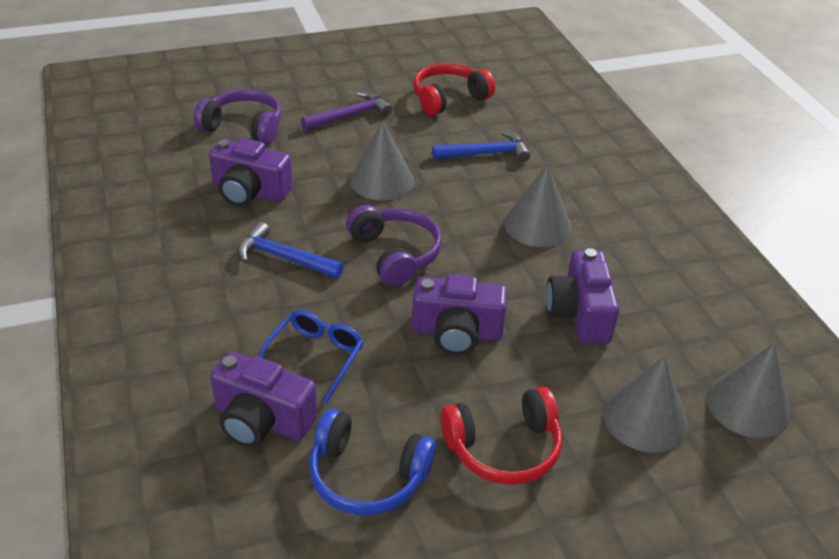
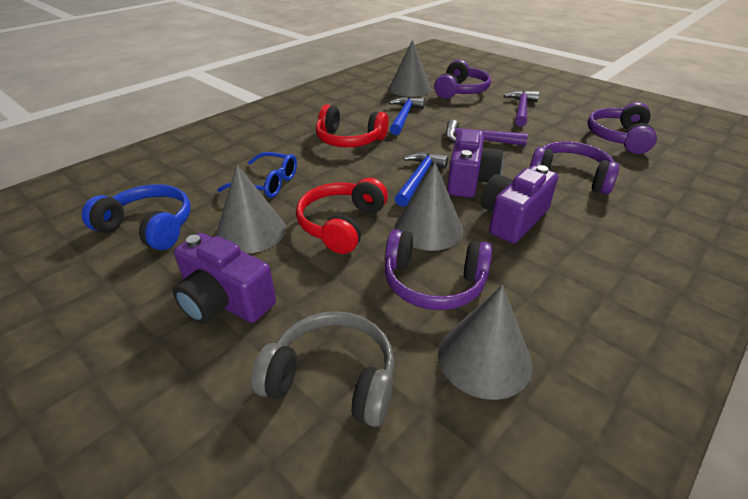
grey headphones: none = 0 -> [251,311,395,427] = 1
purple camera: [209,138,293,206] [210,352,317,447] [412,274,507,355] [546,248,619,344] = 4 -> [173,233,276,324] [447,129,503,198] [481,165,558,243] = 3
purple hammer: [301,92,392,131] = 1 -> [446,120,528,146] [504,90,539,127] = 2
purple headphones: [194,89,281,144] [346,205,442,286] = 2 -> [385,229,492,310] [434,59,491,99] [530,141,619,195] [587,102,657,154] = 4

